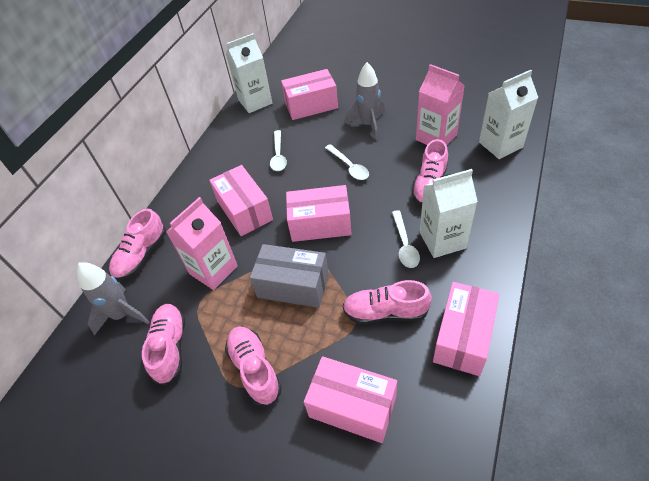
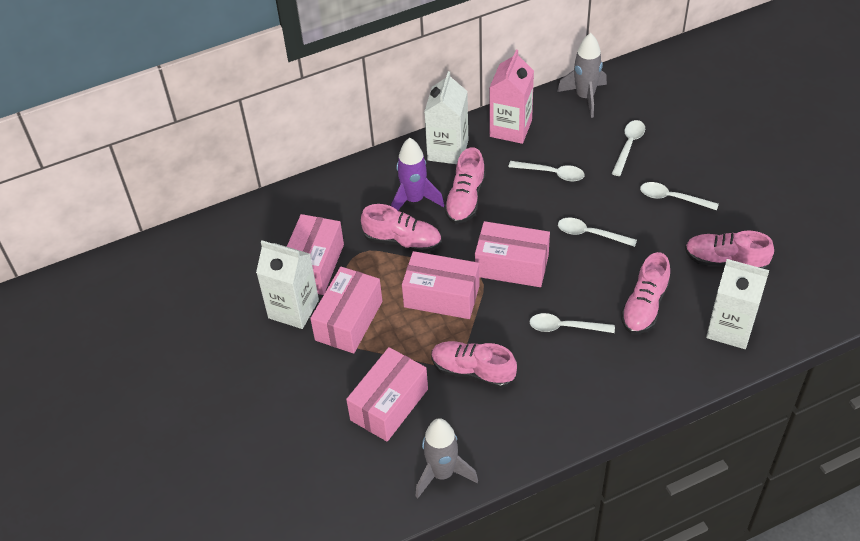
grey box: [250,244,329,308] = 1 -> none = 0
pink carton: [166,197,238,290] [416,64,465,145] = 2 -> [489,50,534,144] = 1
purple rocket: none = 0 -> [391,138,444,211] = 1
white spoon: [270,130,287,171] [325,144,369,180] [392,210,420,268] = 3 -> [508,161,584,181] [529,313,615,333] [558,218,637,247] [612,120,645,176] [640,182,719,210] = 5

